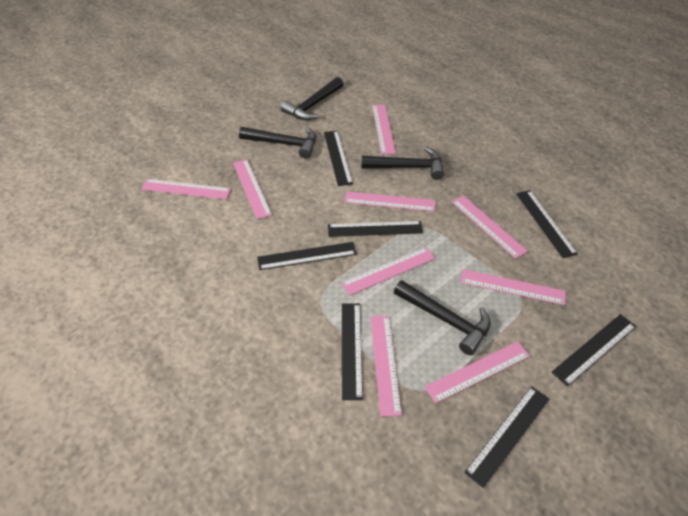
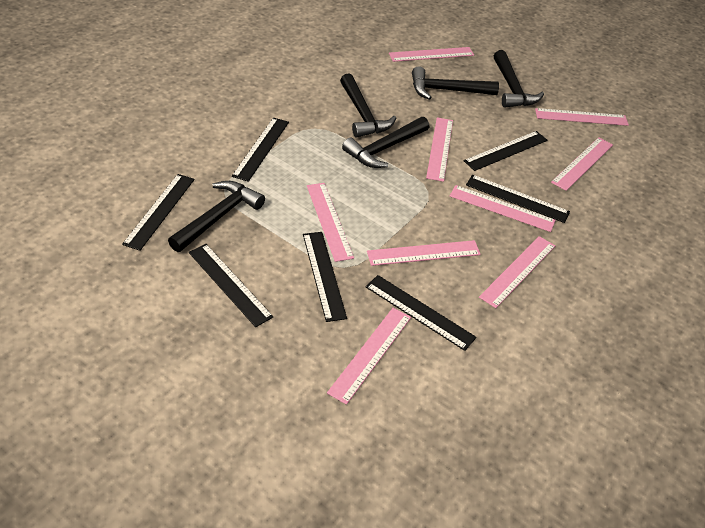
black hammer: [239,127,316,159] [281,77,343,120] [362,147,444,180] [394,280,491,355] = 4 -> [168,181,265,252] [340,74,396,138] [342,117,429,168] [412,66,499,100] [494,50,544,108] = 5

